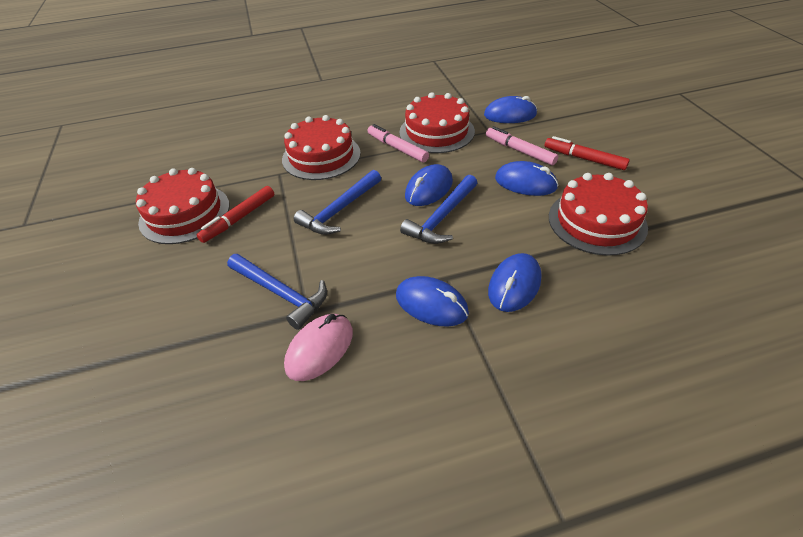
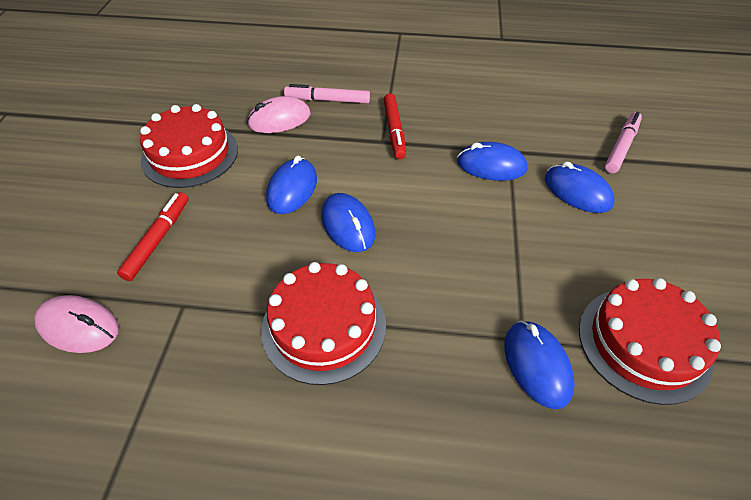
blue hammer: [227,254,327,330] [294,170,381,235] [400,175,477,244] = 3 -> none = 0
pink mouse: [284,314,353,381] = 1 -> [34,295,119,353] [247,96,311,133] = 2
red cake: [136,168,230,244] [282,115,361,180] [399,92,475,153] [549,173,648,256] = 4 -> [140,104,238,188] [261,262,386,385] [579,278,721,405] = 3

